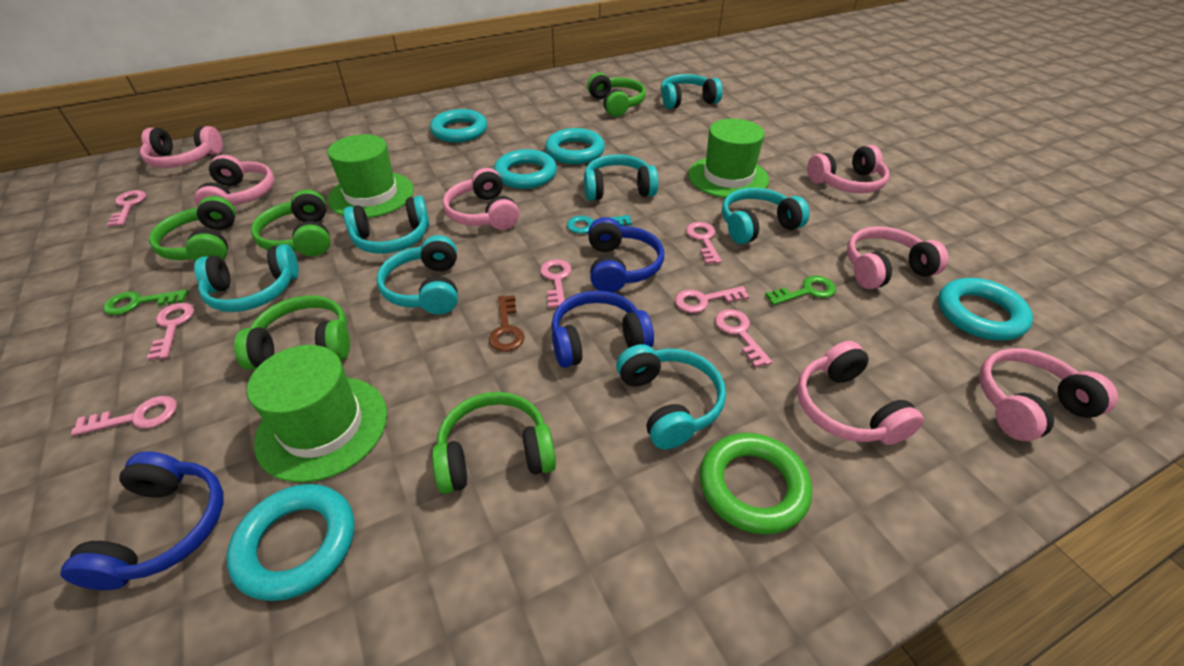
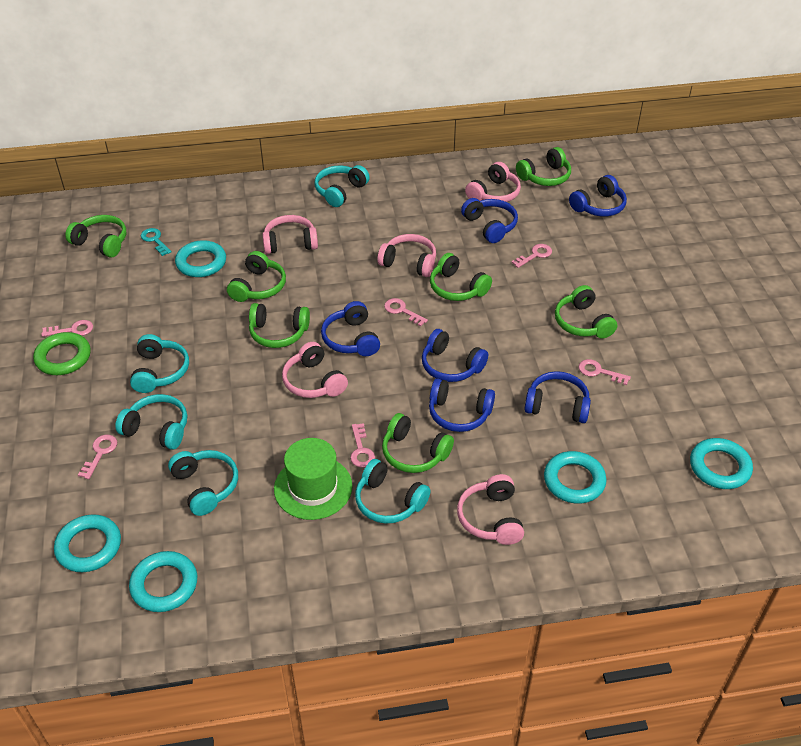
blue headphones: [60,451,223,590] [551,291,654,368] [588,217,664,292] = 3 -> [321,301,380,356] [422,329,488,382] [429,379,495,432] [461,198,518,243] [524,371,591,423] [569,175,627,216] = 6
brown key: [489,295,524,352] = 1 -> none = 0
green hat: [247,345,387,483] [328,134,414,218] [688,119,769,198] = 3 -> [274,438,352,520] = 1
green headphones: [149,196,236,261] [234,296,350,370] [251,189,330,256] [432,392,556,494] [587,73,646,117] = 5 -> [65,215,126,257] [227,251,286,302] [249,303,310,348] [382,413,454,473] [430,253,492,301] [516,147,571,186] [555,285,617,339] = 7
green key: [103,289,189,315] [765,276,836,305] = 2 -> none = 0
pink headphones: [140,126,223,168] [194,155,274,207] [443,168,519,230] [797,341,924,445] [807,145,889,193] [847,226,949,289] [979,348,1118,441] = 7 -> [262,215,318,254] [282,342,348,398] [377,234,436,277] [457,474,524,545] [465,162,521,202] = 5
pink key: [71,396,177,436] [107,190,146,227] [147,303,194,360] [540,259,572,308] [675,286,749,313] [686,222,722,264] [715,309,772,368] = 7 -> [41,320,93,337] [78,435,117,479] [350,423,375,468] [384,298,428,327] [511,244,552,268] [579,359,631,385] = 6
turquoise headphones: [194,244,299,312] [344,196,429,254] [377,235,458,315] [584,154,658,201] [616,344,726,449] [661,74,723,109] [722,188,809,244] = 7 -> [115,394,187,450] [130,334,189,393] [168,450,238,516] [315,165,370,207] [355,459,431,524] = 5

